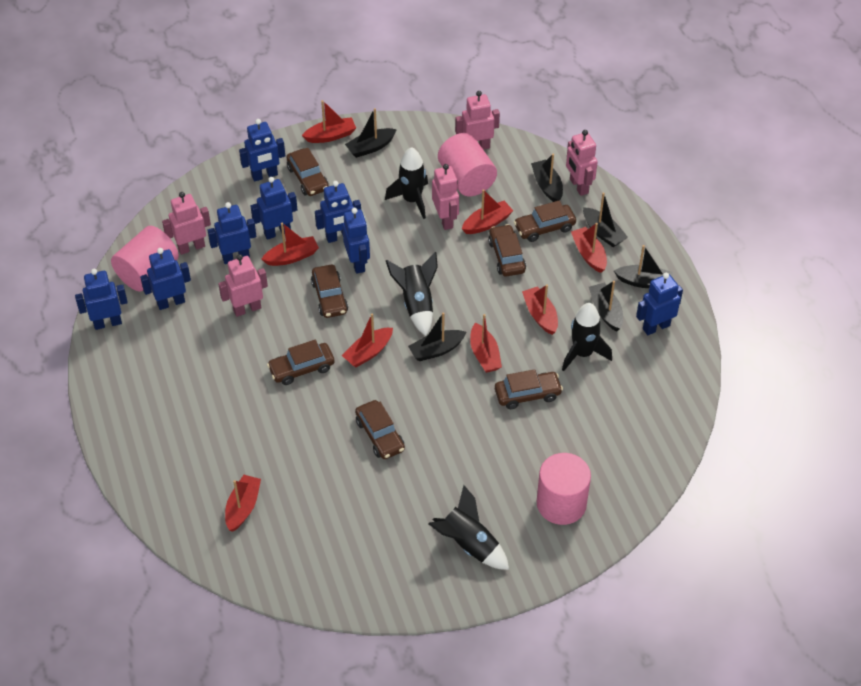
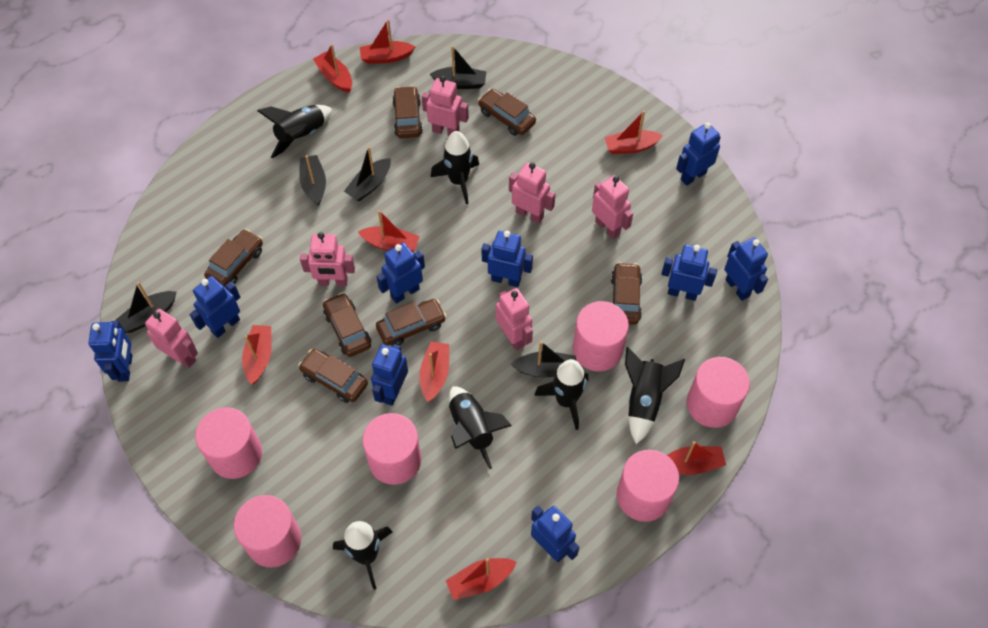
black boat: [345,108,397,158] [408,312,467,361] [531,154,563,202] [583,193,628,247] [589,281,623,331] [614,245,673,288] = 6 -> [116,282,176,333] [299,155,326,206] [344,146,391,202] [430,46,486,89] [511,341,576,377] = 5
black rocket: [385,147,428,219] [386,252,438,336] [429,485,509,570] [562,303,612,371] = 4 -> [257,105,332,159] [333,521,393,590] [431,131,479,204] [449,386,512,469] [534,359,588,430] [625,347,685,444] = 6
blue robot: [75,269,128,330] [140,248,191,310] [207,202,256,264] [239,119,285,182] [251,177,297,240] [315,181,361,243] [342,208,370,274] [636,273,683,335] = 8 -> [88,321,132,382] [189,276,240,338] [371,344,408,406] [377,243,425,304] [482,231,533,287] [531,506,579,562] [661,244,717,301] [676,122,720,186] [724,237,768,301] = 9
pink cylinder: [111,226,179,291] [438,133,497,196] [537,453,591,525] = 3 -> [195,407,262,479] [234,495,301,567] [362,413,421,485] [573,301,629,371] [617,450,679,522] [687,357,750,428] = 6
pink robot: [162,192,211,255] [218,254,268,317] [432,164,459,230] [455,91,500,150] [566,130,598,196] = 5 -> [145,309,198,368] [300,232,355,286] [422,76,469,136] [496,288,533,351] [509,162,556,224] [592,175,633,239] = 6

